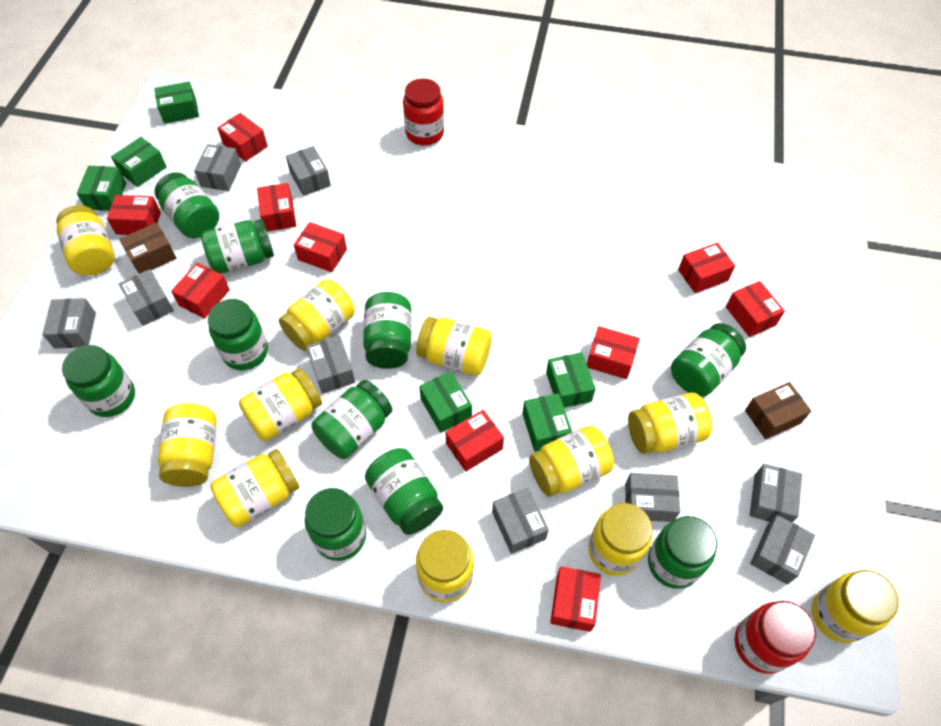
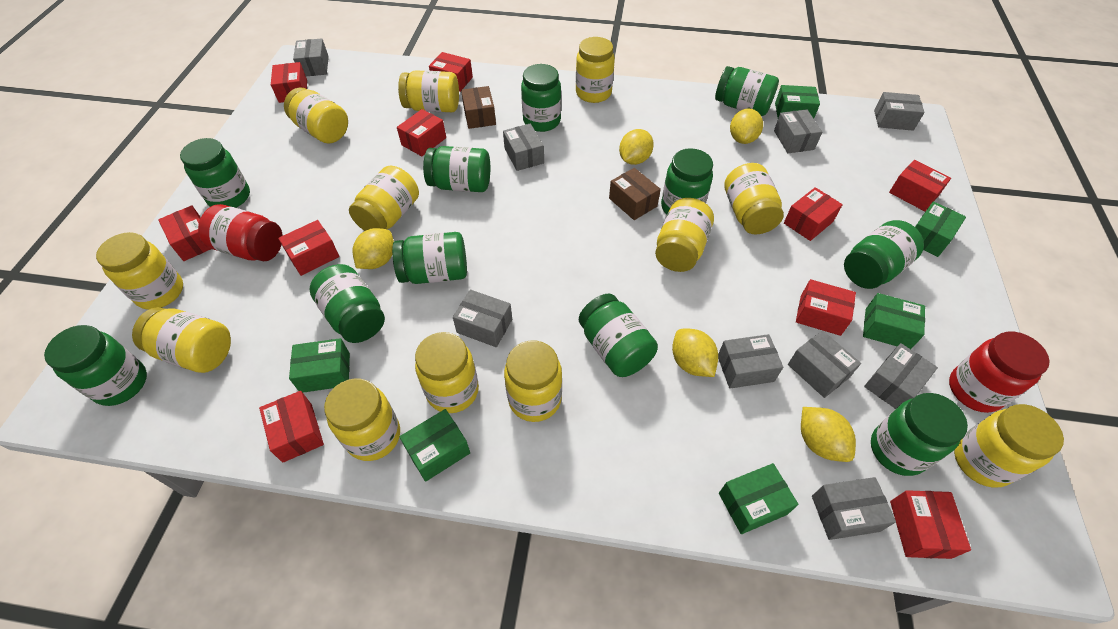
green jar: [62,345,135,417] [155,172,219,238] [201,219,274,274] [208,299,268,370] [305,488,366,561] [312,380,393,459] [363,292,412,369] [365,448,443,535] [648,516,717,589] [671,323,746,397] = 10 -> [44,325,147,406] [180,138,250,208] [309,264,385,343] [392,232,467,284] [423,146,490,192] [521,64,561,132] [579,294,658,377] [661,148,713,215] [715,66,779,116] [844,220,924,289] [871,393,968,476] = 11
yellow jar: [56,205,114,275] [158,403,217,487] [210,449,299,528] [239,368,322,441] [279,279,355,351] [416,317,492,376] [416,530,474,603] [529,426,614,497] [588,503,652,576] [628,392,712,454] [812,570,898,643] = 11 -> [96,232,183,310] [132,307,231,373] [284,88,348,143] [324,379,400,461] [349,166,419,231] [398,70,459,112] [415,332,479,413] [504,341,562,422] [576,37,615,103] [655,198,714,272] [724,163,784,235] [954,404,1064,488] = 12
yellow lemon: none = 0 -> [353,228,394,269] [619,129,654,165] [672,329,718,377] [730,108,763,144] [801,407,856,462] = 5

